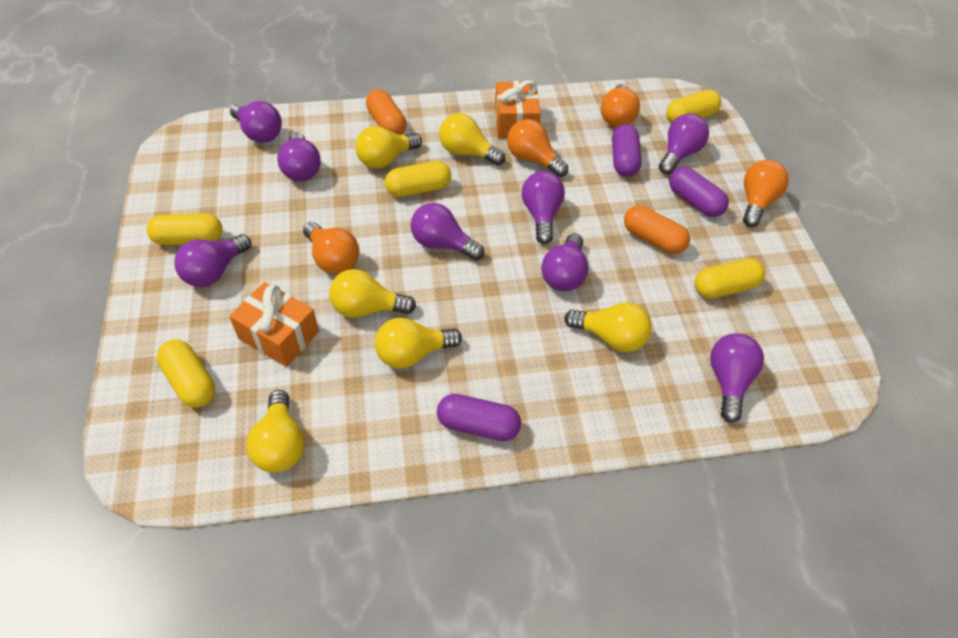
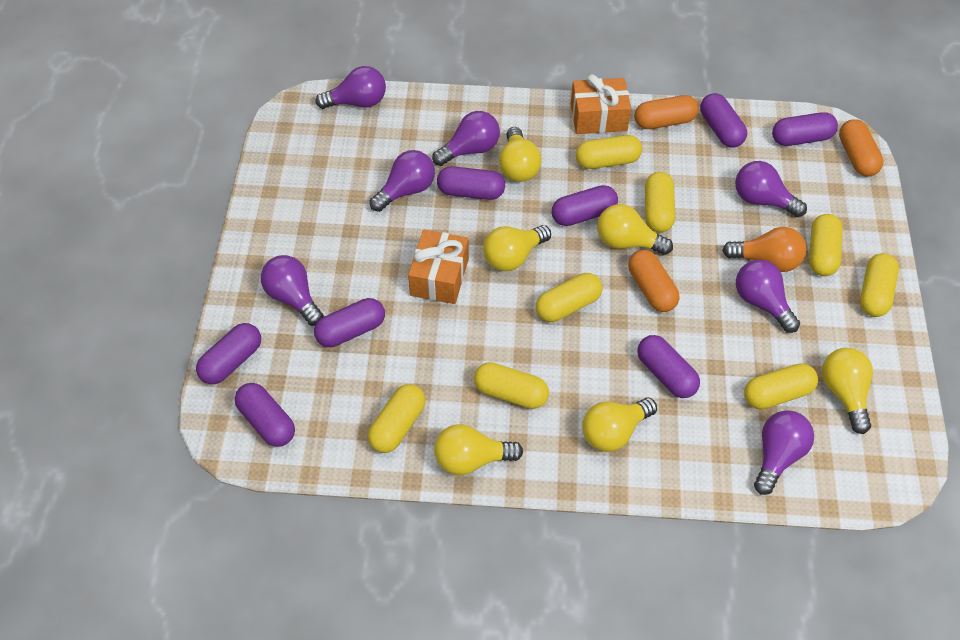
orange capsule: [366,89,407,135] [624,205,690,254] = 2 -> [628,250,679,312] [634,95,699,129] [839,119,883,177] = 3
orange light bulb: [303,222,359,274] [507,119,568,177] [601,84,640,127] [743,160,789,227] = 4 -> [722,227,806,272] = 1
purple capsule: [437,394,521,441] [612,124,642,177] [669,167,729,217] = 3 -> [196,323,261,384] [235,383,295,447] [314,298,385,347] [437,166,505,200] [552,185,618,226] [637,335,700,398] [700,93,747,148] [772,112,838,146] = 8
purple light bulb: [174,234,251,287] [230,101,282,143] [277,132,321,181] [411,203,484,261] [522,171,565,244] [541,233,588,291] [659,113,709,174] [710,333,764,423] = 8 -> [261,255,324,326] [316,66,386,109] [370,150,435,212] [432,111,500,166] [735,161,807,217] [736,260,800,333] [754,410,814,495] = 7
yellow capsule: [147,213,223,245] [157,339,215,407] [385,161,451,197] [666,90,721,123] [694,258,765,299] = 5 -> [368,384,426,453] [474,362,549,409] [536,273,602,322] [576,135,642,169] [645,172,675,233] [744,363,818,409] [809,214,843,276] [860,253,899,317] = 8

